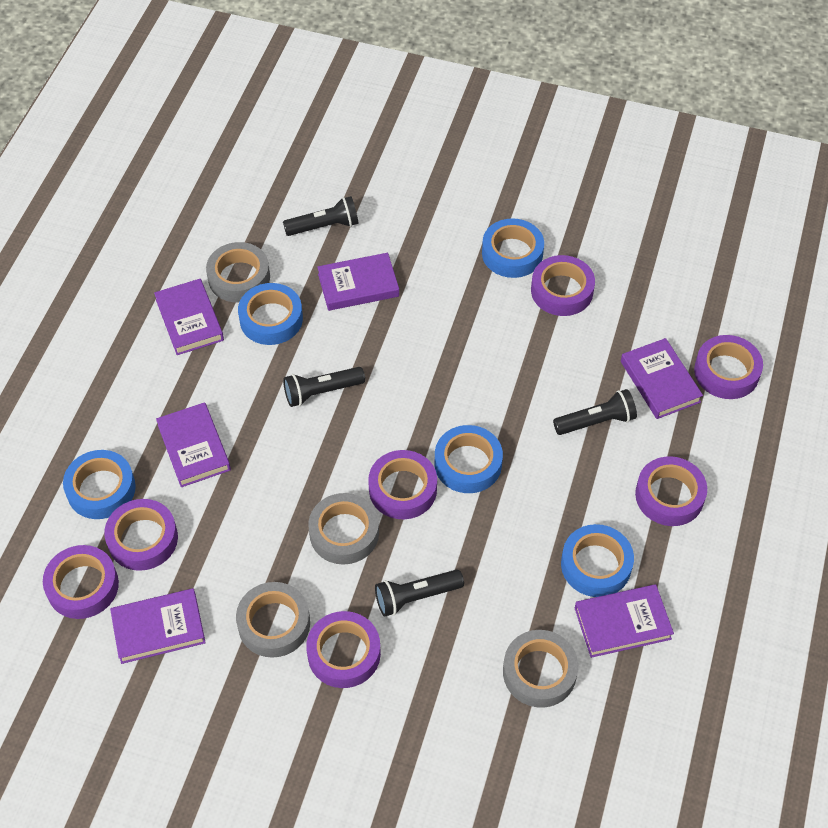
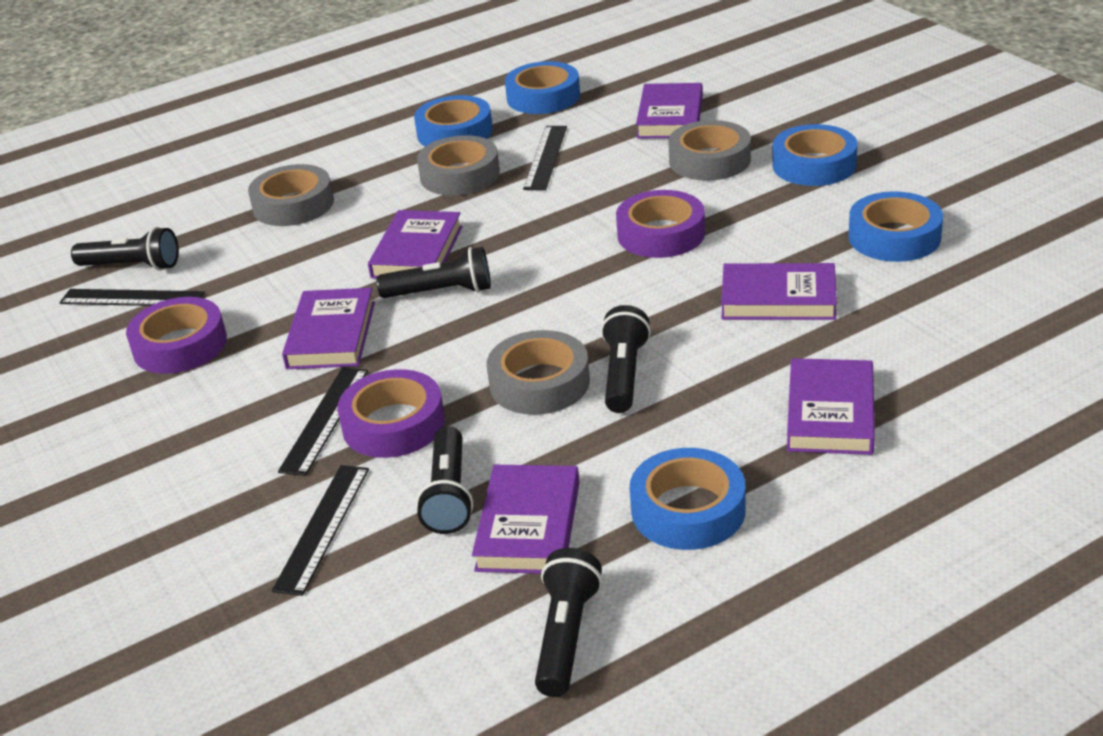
black flashlight: [283,196,359,236] [283,367,365,407] [375,570,464,617] [553,389,637,435] = 4 -> [71,227,179,270] [376,247,491,298] [416,426,473,534] [535,548,602,697] [601,305,651,413] = 5
black ruler: none = 0 -> [59,289,205,306] [272,465,369,596] [278,368,368,476] [523,126,567,190] = 4
purple tape: [43,545,119,619] [104,499,178,571] [306,611,381,688] [368,450,437,519] [531,255,595,316] [635,456,707,526] [694,335,763,399] = 7 -> [126,297,227,374] [337,369,445,458] [616,190,705,258] = 3

